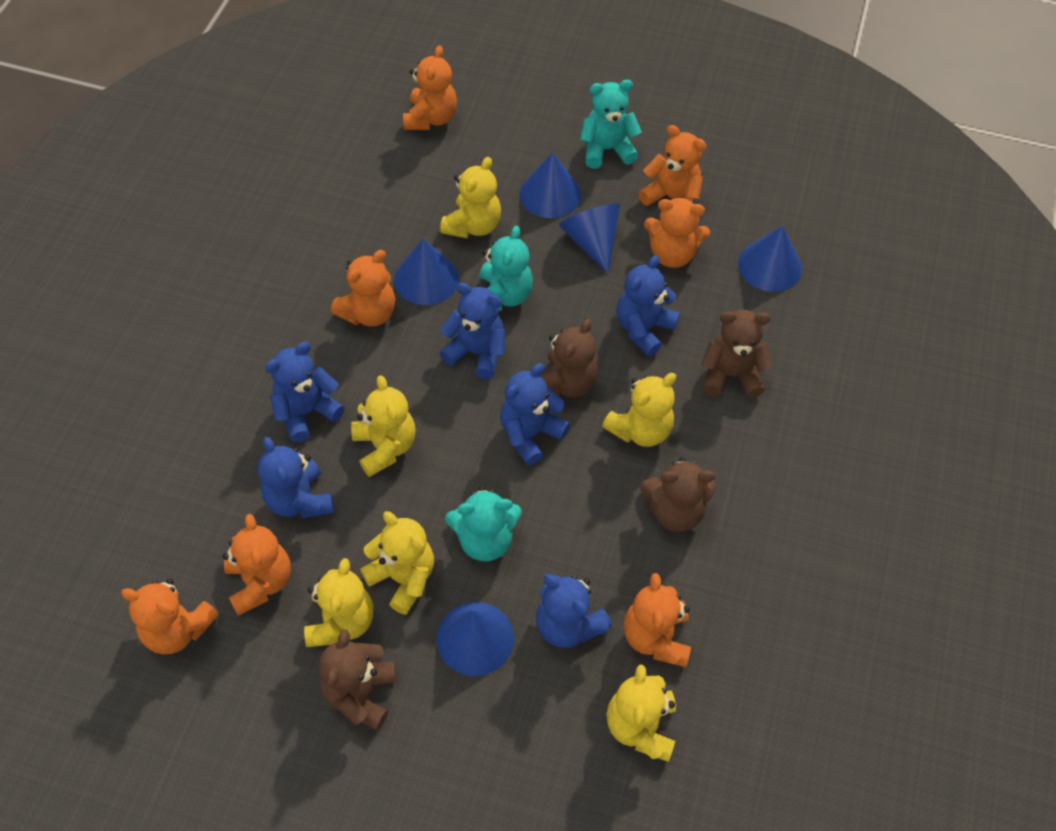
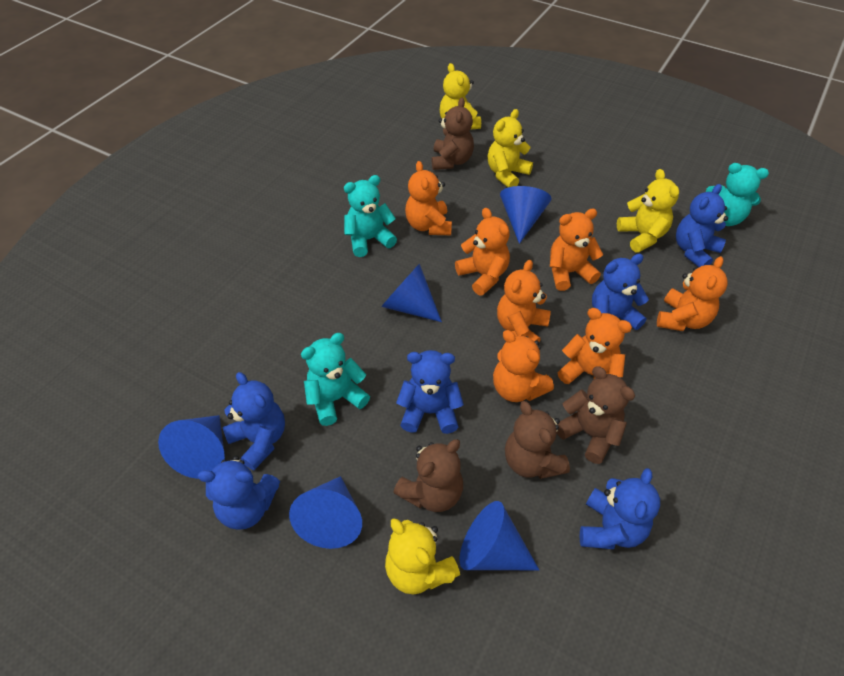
yellow teddy bear: [304,558,374,647] [351,375,416,477] [360,511,434,615] [440,157,501,238] [602,373,676,447] [607,665,676,762] = 6 -> [385,518,460,594] [440,63,481,130] [488,109,533,187] [617,169,679,253] = 4

